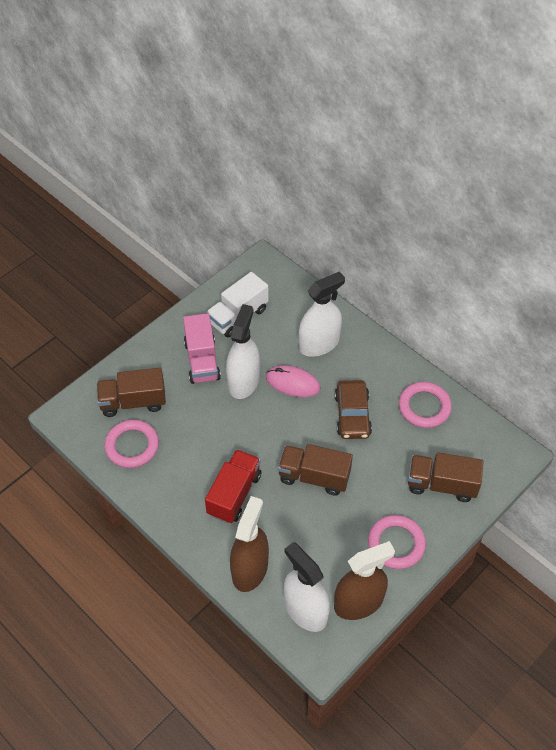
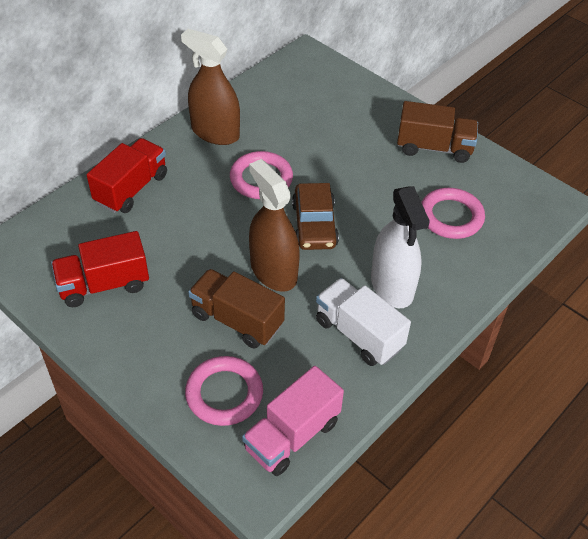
brown truck: [97,368,166,417] [278,444,353,496] [408,452,484,502] = 3 -> [188,269,285,349] [397,101,478,163] = 2
pink mouse: [266,365,321,397] = 1 -> none = 0
red truck: [205,449,261,524] = 1 -> [51,231,149,307] [87,138,167,213] = 2
white spray bottle: [226,304,260,399] [284,542,330,632] [299,271,345,357] = 3 -> [371,186,430,308] = 1

